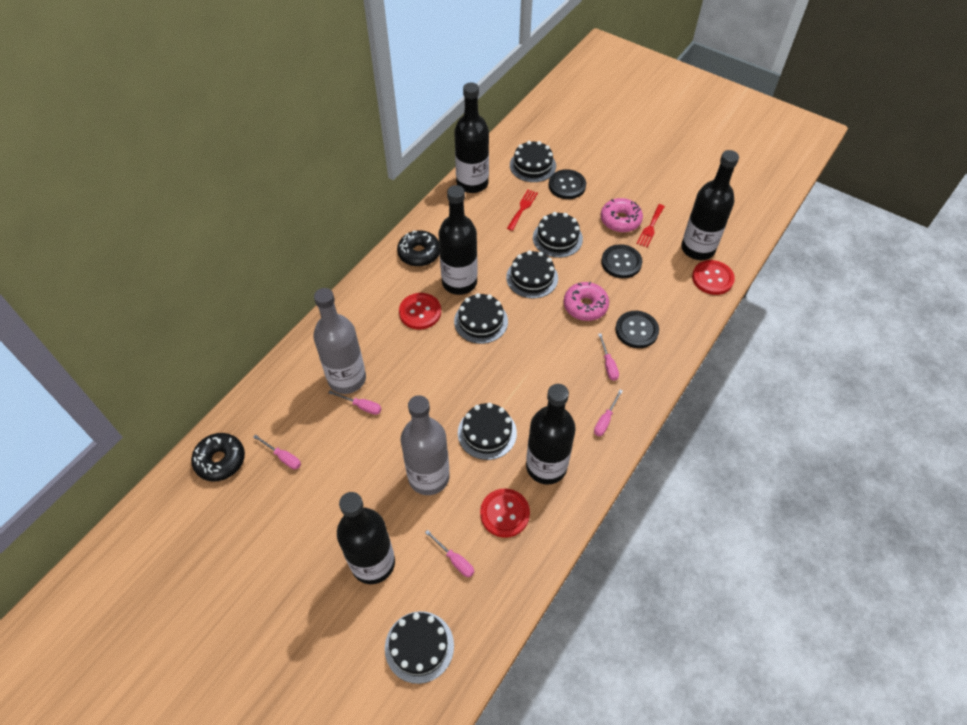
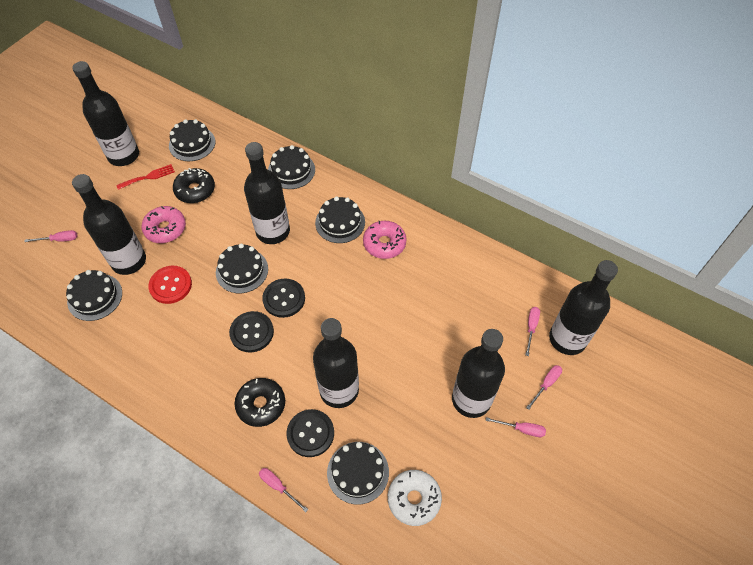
black bottle: [337,492,395,584] [438,185,478,295] [454,83,489,193] [526,384,576,485] [681,150,739,260] = 5 -> [72,61,139,166] [72,174,146,275] [244,142,290,244] [313,318,359,408] [452,329,505,418] [549,260,618,355] = 6
grey bottle: [313,288,366,394] [401,395,450,495] = 2 -> none = 0
red button: [399,293,441,329] [480,489,530,538] [692,260,735,295] = 3 -> [148,266,192,304] = 1
red fork: [507,190,538,231] [637,204,665,247] = 2 -> [116,164,175,190] = 1
white donut: none = 0 -> [388,470,442,526] = 1

